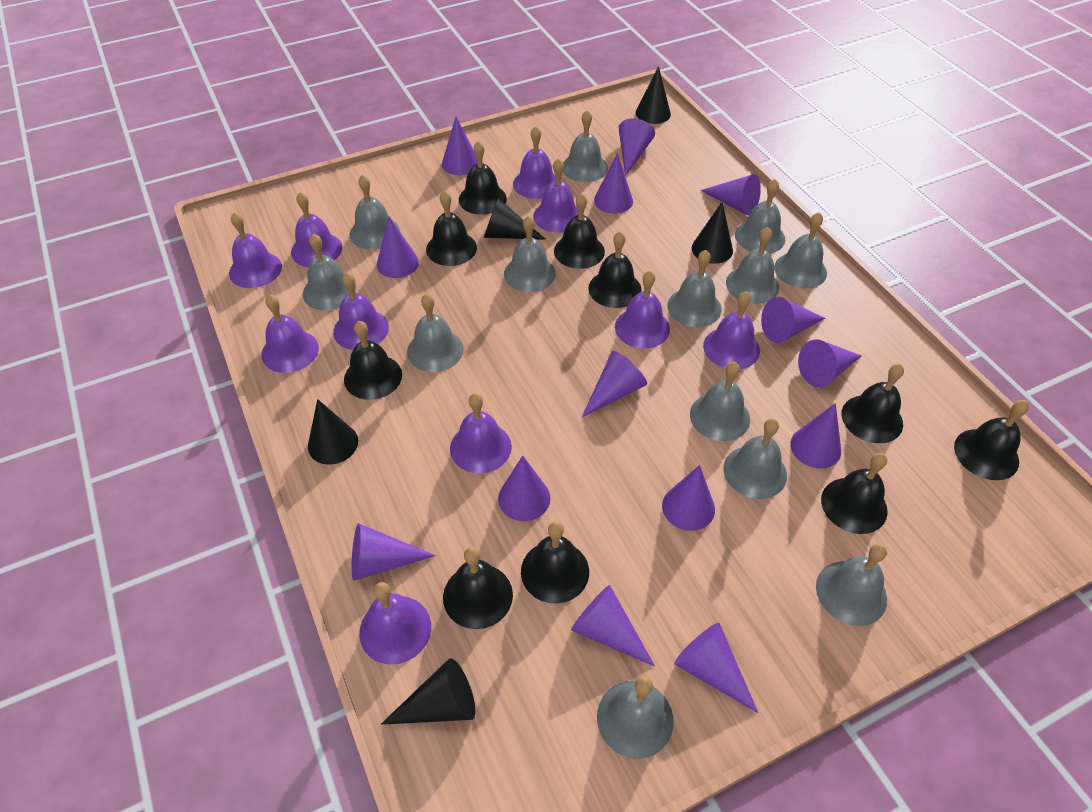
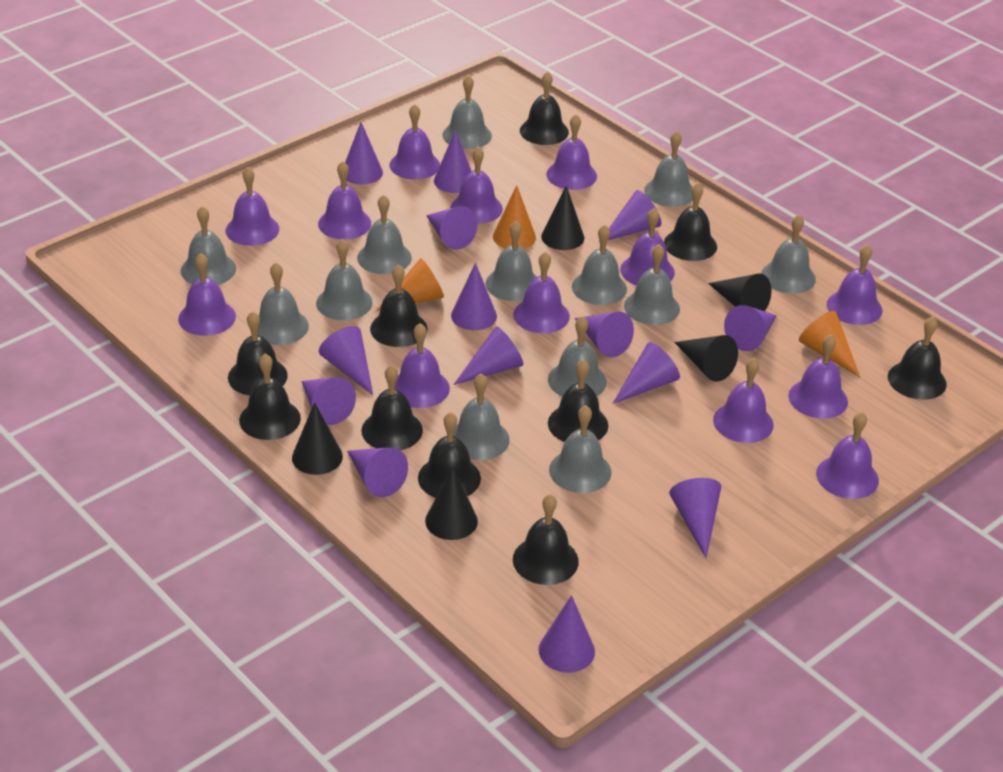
orange cone: none = 0 -> [376,258,444,311] [493,185,536,249] [799,311,860,377] = 3
purple bell: [229,212,282,288] [261,294,319,373] [291,192,342,267] [333,272,389,350] [359,582,431,665] [450,393,512,473] [513,126,556,199] [533,158,578,233] [615,271,670,348] [703,291,760,369] = 10 -> [178,253,236,336] [226,167,279,246] [318,161,371,239] [389,104,440,180] [395,323,450,408] [450,146,503,224] [513,252,570,333] [546,114,597,190] [620,208,675,286] [713,358,774,443] [788,334,848,419] [816,412,879,499] [827,244,882,325] = 13

